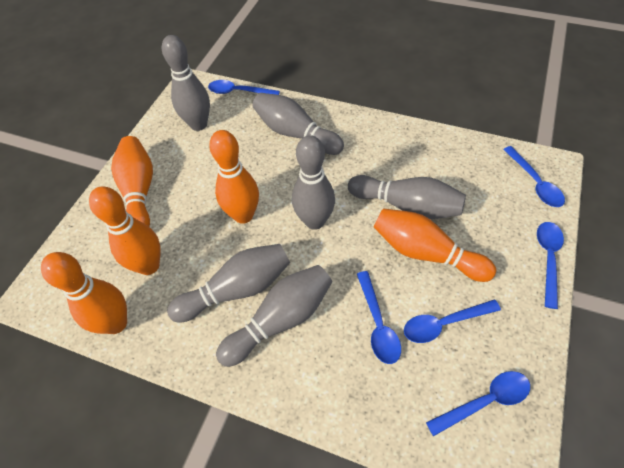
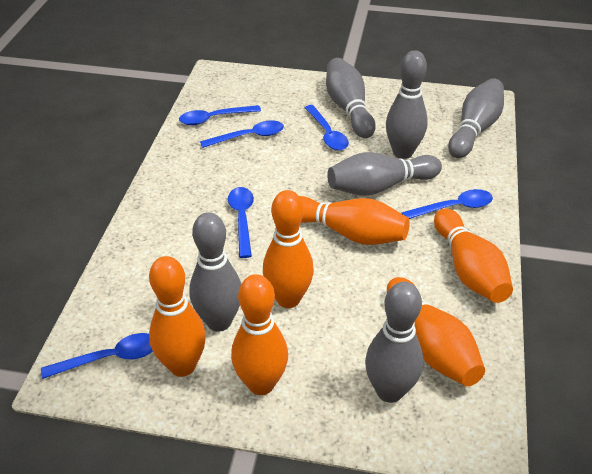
orange bowling pin: [41,252,127,334] [89,186,160,275] [111,136,153,226] [209,130,259,224] [374,208,496,282] = 5 -> [149,256,206,377] [231,274,288,395] [263,190,314,308] [299,196,410,245] [387,277,485,386] [434,209,513,303] = 6

